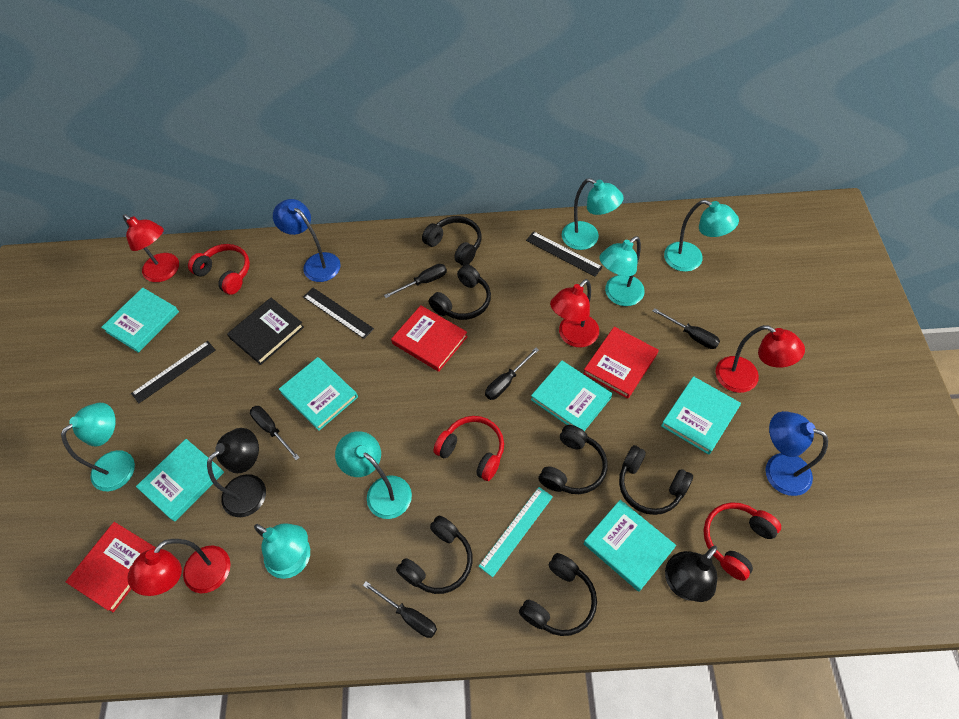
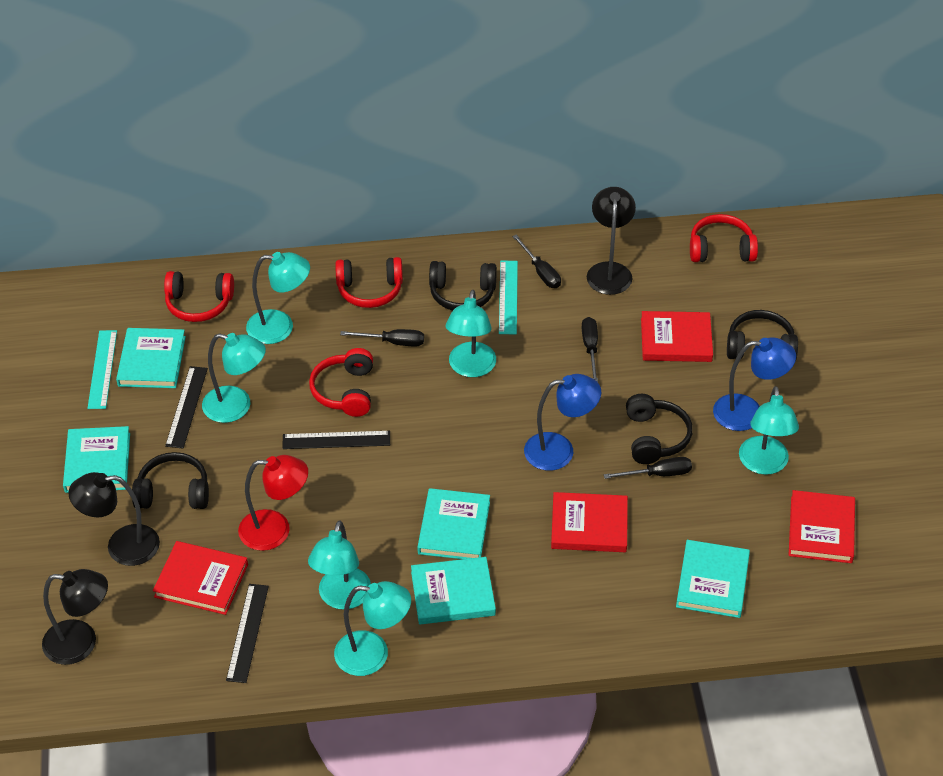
black book: [227,298,304,365] = 1 -> none = 0
black headphones: [396,516,473,594] [422,216,481,266] [429,264,491,320] [519,553,597,636] [539,425,608,494] [619,445,693,515] = 6 -> [132,452,209,509] [429,261,497,311] [626,394,693,464] [727,310,798,359] = 4
black lamp: [207,428,266,517] [665,545,717,602] = 2 -> [42,569,108,665] [68,472,160,566] [587,187,636,295] = 3
black screwdriver: [250,406,300,460] [363,581,437,638] [384,264,447,298] [485,348,539,400] [653,308,720,349] = 5 -> [340,329,424,347] [512,235,561,288] [582,317,598,382] [604,457,692,479] = 4
red book: [66,522,156,612] [391,305,468,372] [583,327,658,399] = 3 -> [153,541,248,615] [551,492,628,552] [641,311,713,362] [789,490,855,563] = 4
red headphones: [188,244,250,295] [433,416,504,481] [703,502,781,581] = 3 -> [164,271,234,322] [309,348,373,417] [335,257,403,308] [690,214,758,262] = 4
red lamp: [123,214,179,282] [127,539,231,596] [550,279,599,347] [716,325,805,393] = 4 -> [238,455,308,551] = 1
turquoise book: [101,287,179,353] [136,439,224,522] [279,357,358,431] [531,361,612,431] [584,500,676,592] [661,376,741,455] = 6 -> [63,426,130,493] [116,328,186,388] [411,557,496,625] [417,488,490,559] [676,540,750,618] = 5
turquoise ruler: [479,487,553,577] = 1 -> [87,330,117,409] [499,261,518,334] = 2

